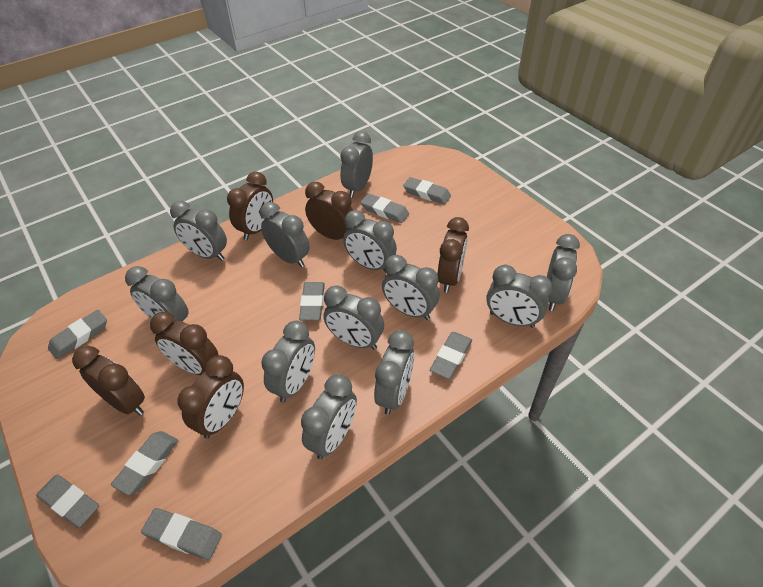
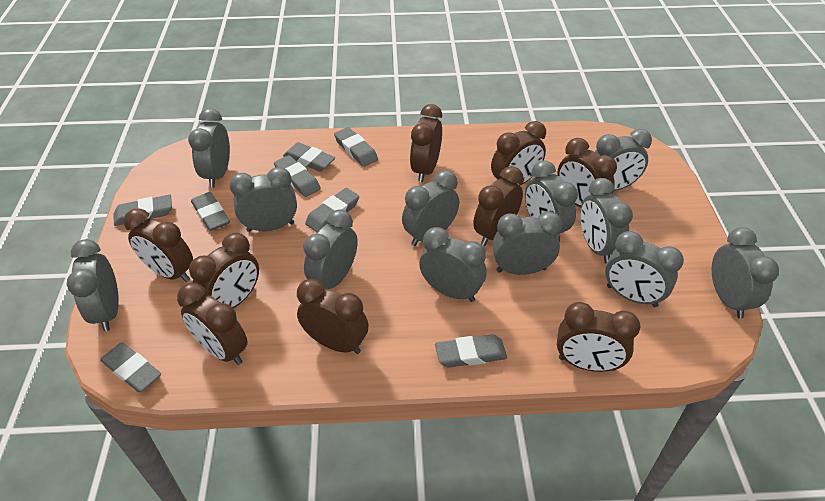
brown clock: [72,346,145,415] [150,312,219,375] [177,355,244,439] [227,172,273,240] [305,182,353,240] [438,217,469,293] = 6 -> [124,209,193,282] [177,283,248,365] [189,233,259,308] [297,279,369,354] [410,104,442,182] [473,166,524,246] [491,121,546,185] [557,138,617,208] [557,302,641,372] = 9

